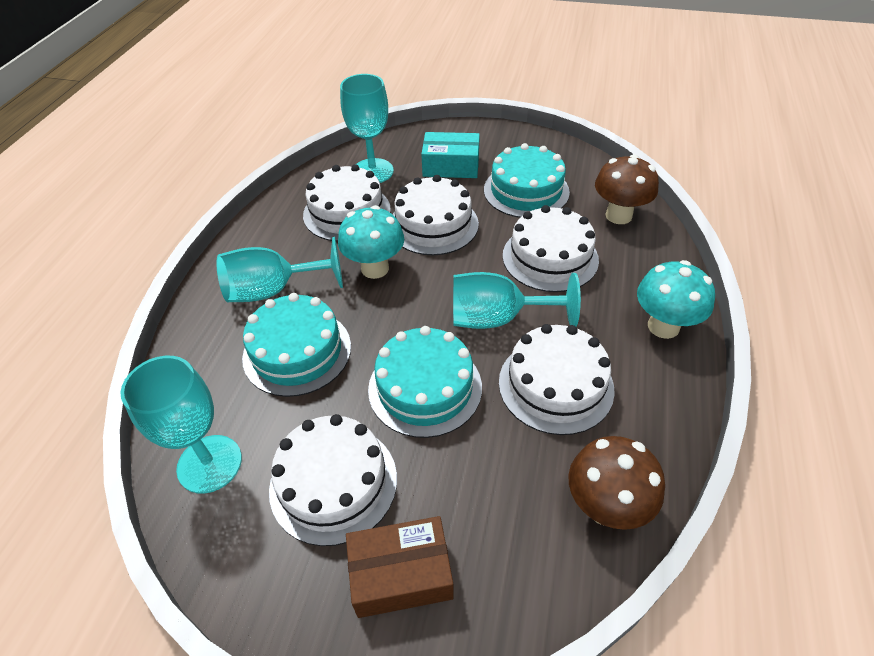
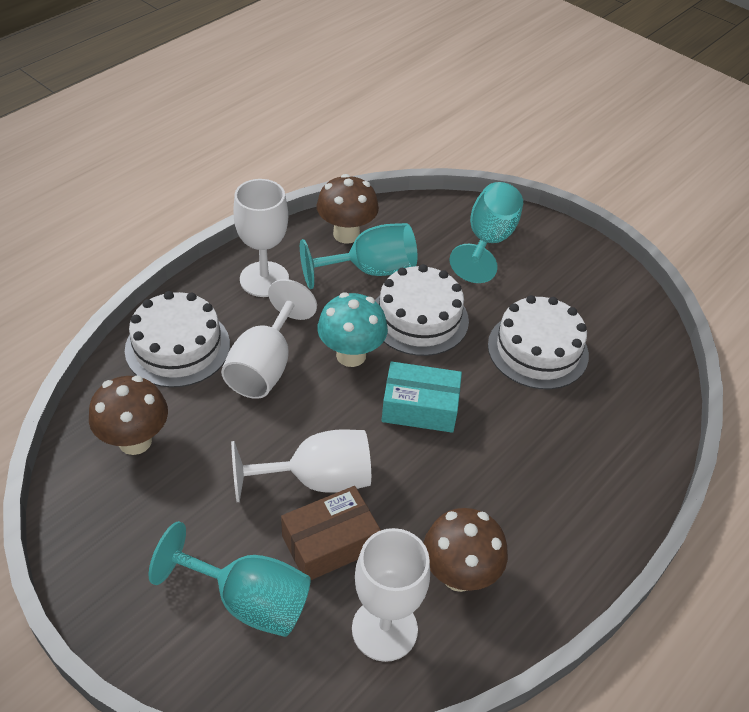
brown mushroom: [569,436,665,530] [595,155,659,224] = 2 -> [89,376,168,455] [317,174,379,244] [423,508,508,592] = 3
turquoise cake: [242,293,351,397] [368,326,482,438] [484,143,570,218] = 3 -> none = 0
turquoise goblet: [120,356,242,494] [216,237,343,302] [340,74,394,183] [453,272,581,329] = 4 -> [149,521,311,637] [300,223,418,289] [449,182,523,283] = 3
turquoise mushroom: [338,205,404,279] [637,260,715,339] = 2 -> [317,292,388,367] = 1
white cake: [269,414,397,546] [303,164,391,242] [393,175,479,255] [499,324,615,435] [503,205,599,292] = 5 -> [125,291,230,388] [375,264,469,356] [488,295,589,389] = 3
white goblet: none = 0 -> [221,279,317,399] [231,430,371,502] [233,179,289,297] [352,528,430,662] = 4

